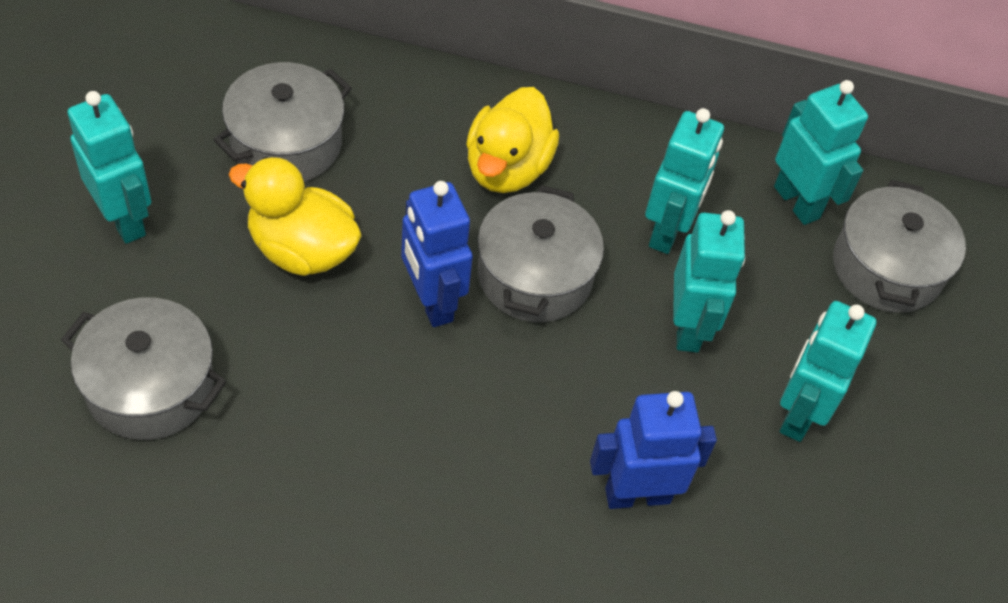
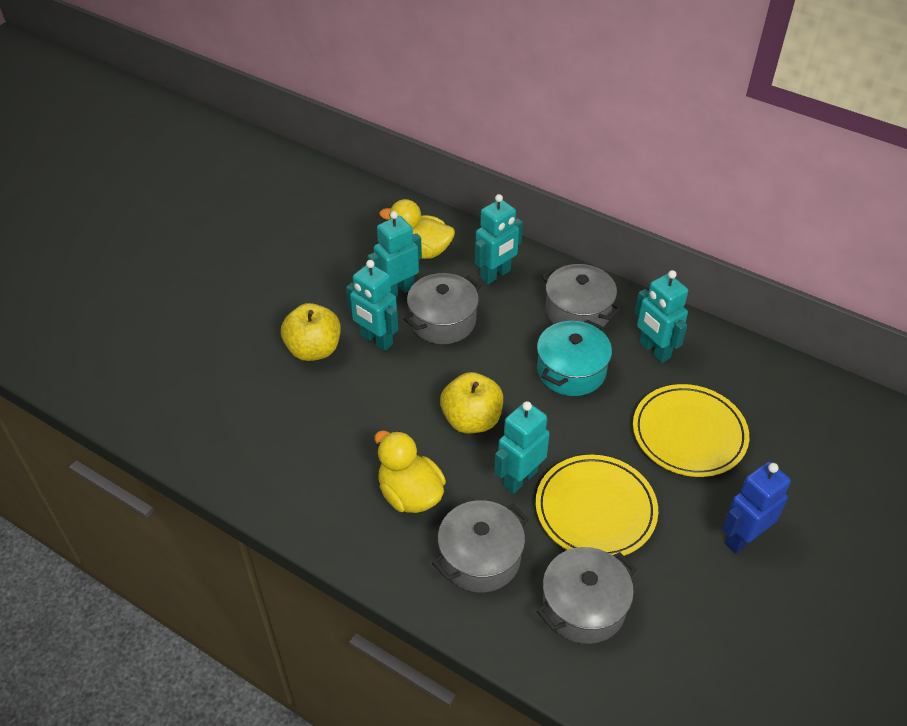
blue robot: [401,181,473,327] [590,391,717,509] = 2 -> [722,462,791,553] = 1
turquoise pot: none = 0 -> [537,320,612,396] = 1
yellow apple: none = 0 -> [281,303,341,361] [440,372,503,433] = 2
yellow plate: none = 0 -> [536,455,658,556] [633,384,749,477] = 2

